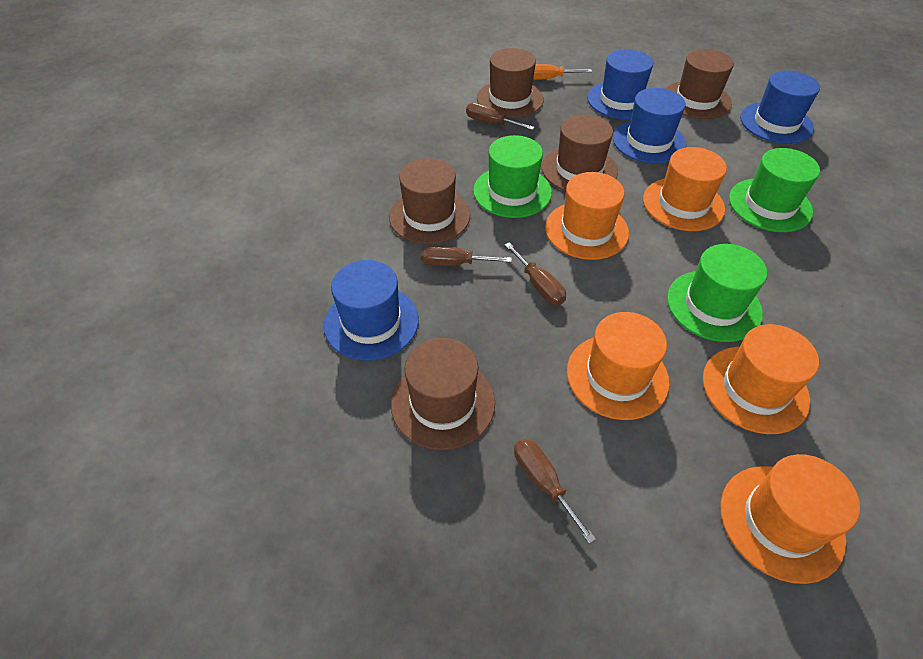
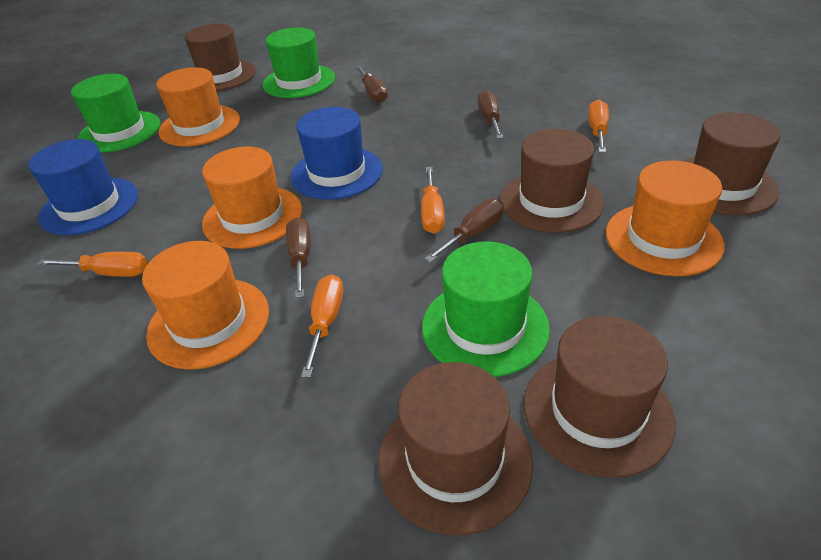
blue hat: [324,260,419,361] [587,49,653,119] [613,88,686,163] [740,70,820,144] = 4 -> [28,139,138,235] [291,107,383,200] = 2
orange hat: [545,172,629,260] [567,312,669,420] [643,147,727,231] [703,324,819,434] [721,454,860,584] = 5 -> [142,241,269,370] [156,67,240,146] [202,147,302,249] [606,161,725,276] = 4
orange screwdriver: [533,64,592,80] = 1 -> [37,252,148,277] [301,274,343,377] [421,167,445,234] [588,100,609,153] = 4

